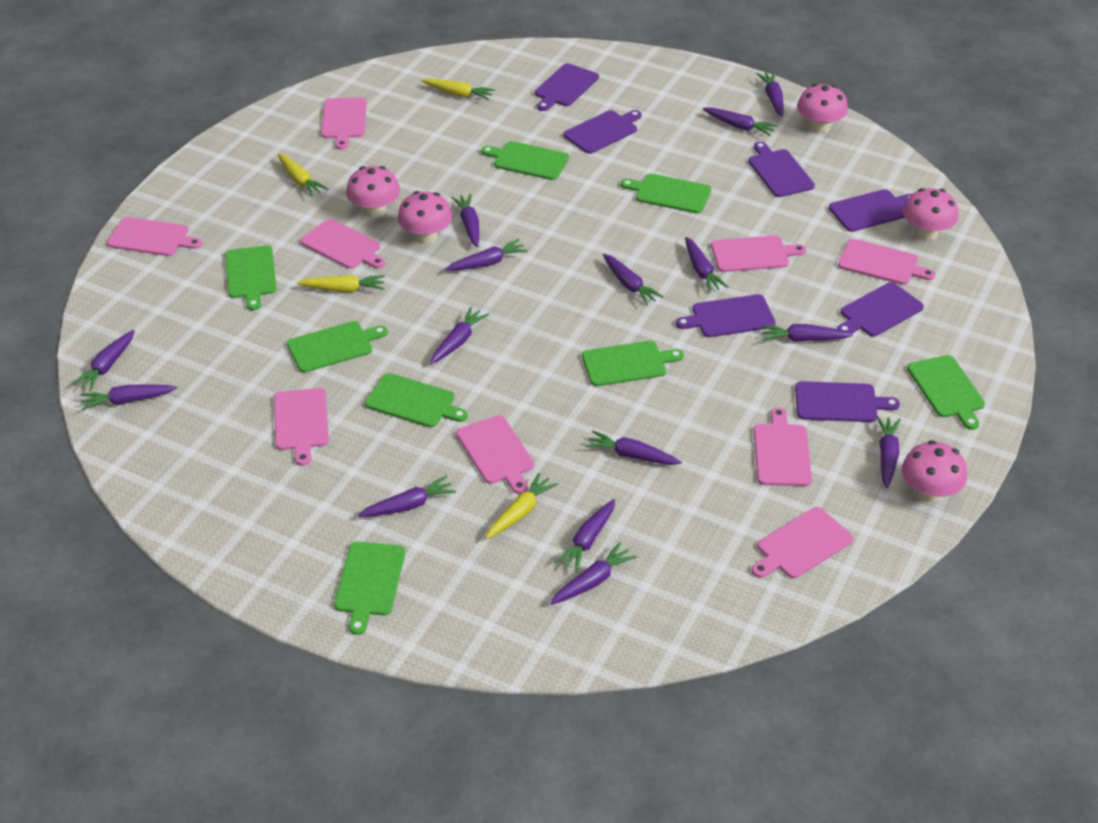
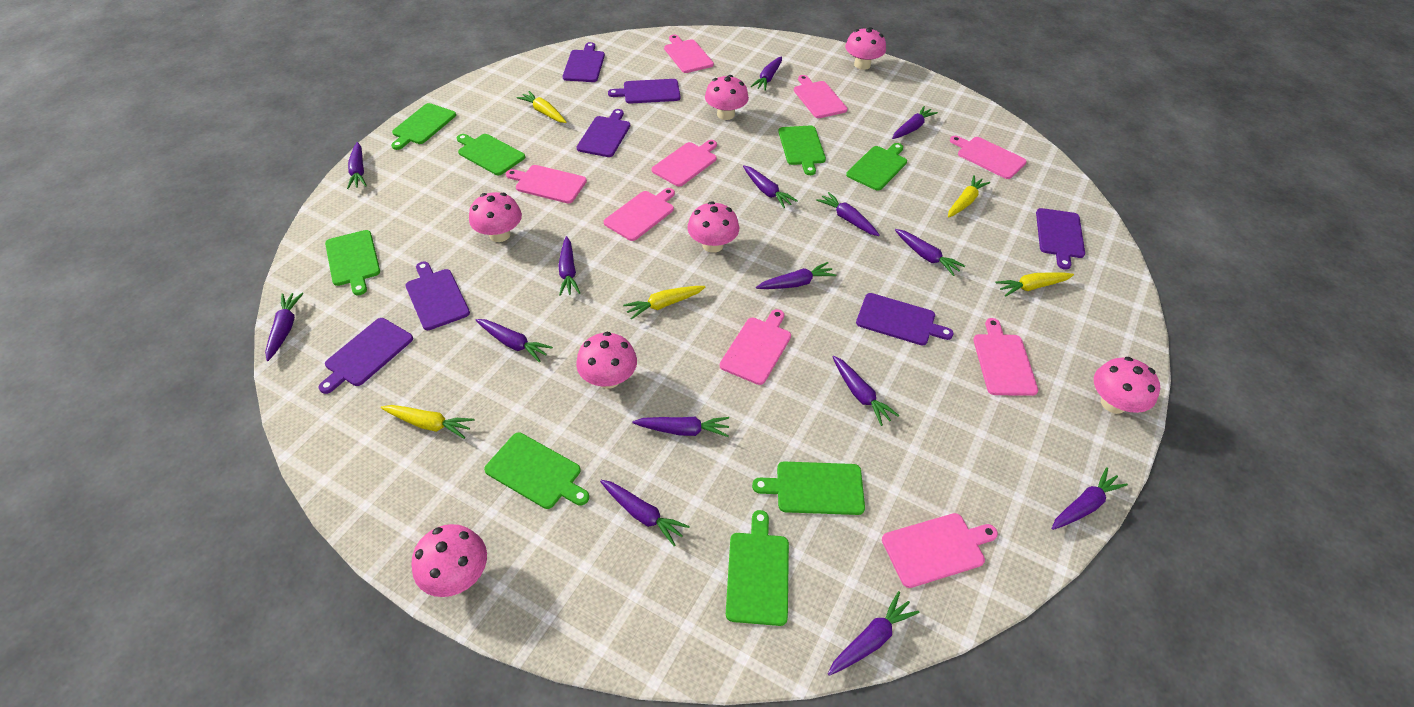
pink mushroom: [346,166,400,218] [398,191,452,244] [797,84,848,133] [902,440,967,503] [903,188,958,241] = 5 -> [411,524,487,597] [469,192,522,242] [576,332,637,389] [687,201,739,253] [705,75,749,120] [845,27,886,70] [1094,357,1160,414] = 7
yellow carrot: [277,154,329,197] [297,275,385,292] [421,78,495,100] [485,473,558,539] = 4 -> [381,405,474,439] [517,91,566,123] [623,286,705,320] [948,175,990,218] [996,272,1074,297] = 5

